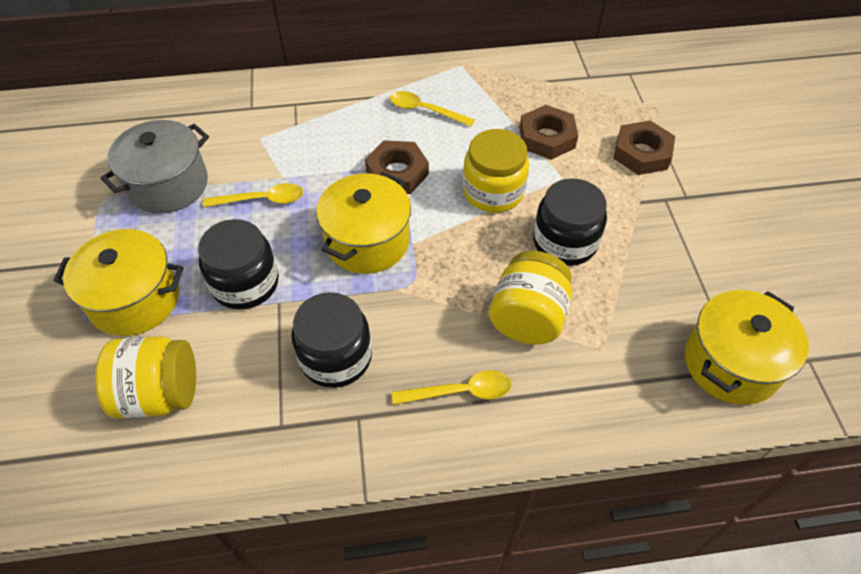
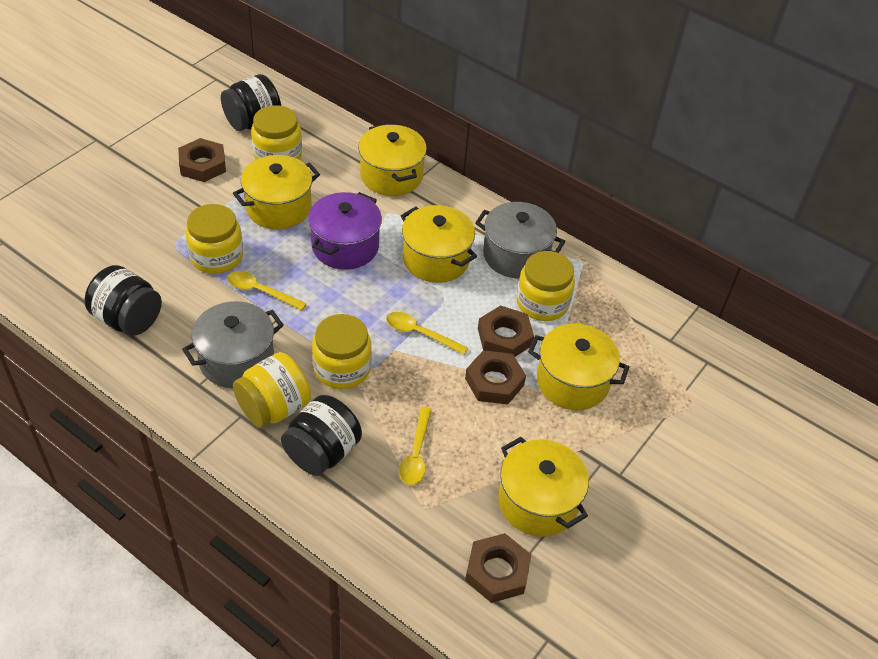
brown nut: [365,140,429,194] [520,105,578,160] [613,121,675,175] = 3 -> [178,138,226,182] [465,350,526,404] [465,533,531,603] [478,305,534,357] = 4
grey pot: [100,120,209,214] = 1 -> [182,301,284,388] [475,202,565,278] = 2
purple pot: none = 0 -> [308,192,382,270] = 1
yellow jar: [95,336,196,419] [463,129,529,213] [489,251,572,345] = 3 -> [185,204,243,274] [233,352,311,428] [251,105,302,160] [312,314,372,389] [516,251,575,321] = 5
yellow pot: [53,229,184,336] [316,172,411,274] [685,290,809,405] = 3 -> [233,155,320,230] [358,124,427,196] [401,205,477,283] [498,437,589,537] [528,324,629,410] = 5

